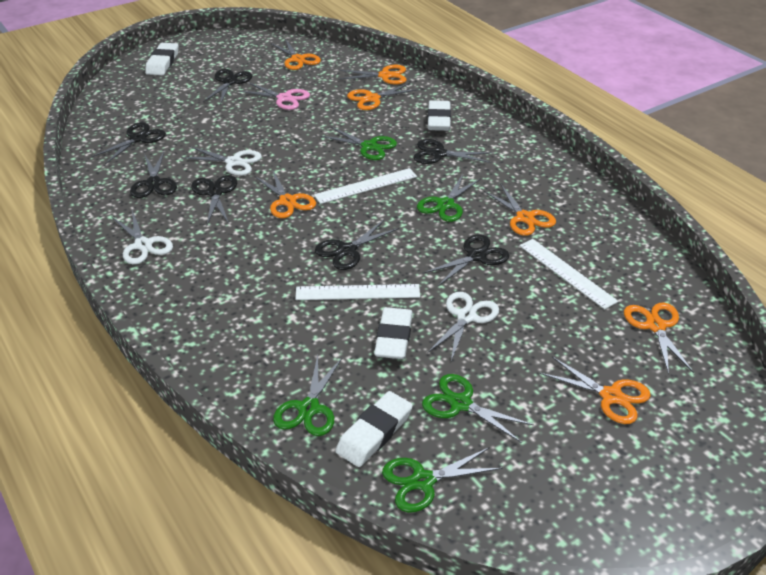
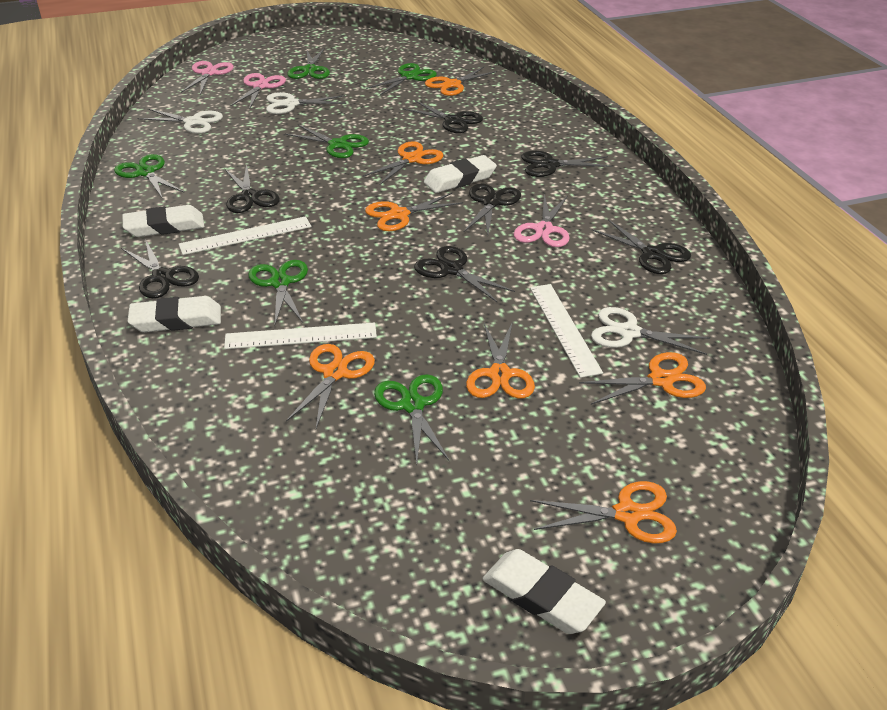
green scissors: [273,355,343,436] [320,126,397,160] [382,447,502,513] [417,174,481,222] [422,374,534,443] = 5 -> [114,154,184,199] [248,260,308,324] [285,125,369,158] [287,48,330,79] [366,63,437,95] [374,374,450,464] = 6
pink scissors: [239,82,310,110] = 1 -> [181,61,234,95] [230,73,286,108] [514,194,570,247] = 3

